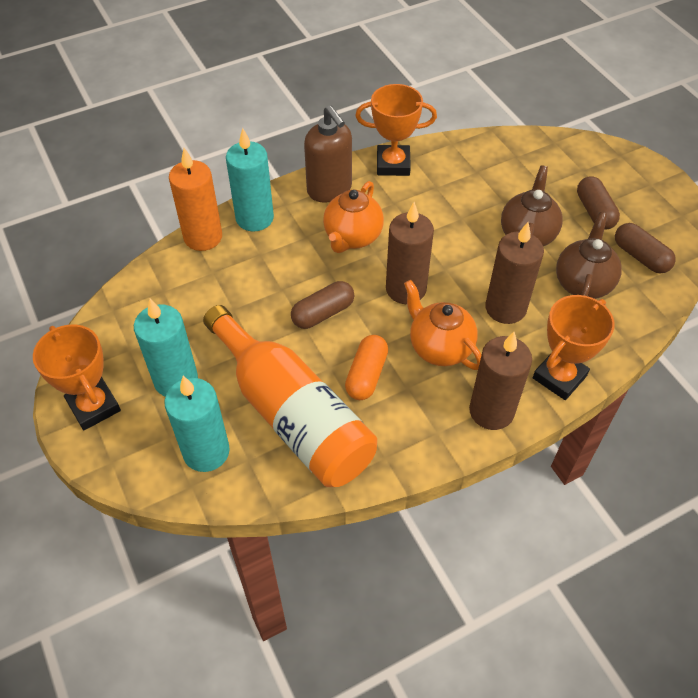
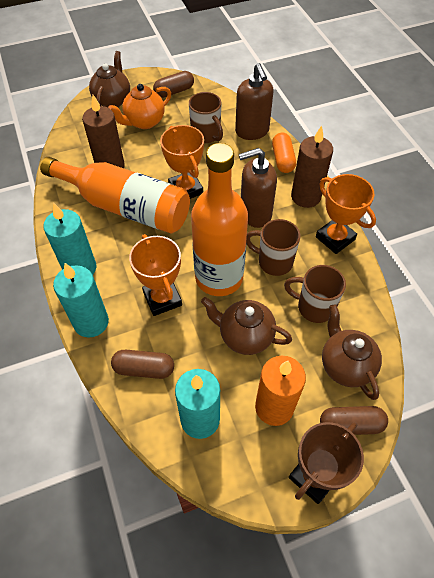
brown candle: [386,202,434,304] [469,332,532,430] [485,222,544,324] = 3 -> [82,95,125,168] [291,125,333,208] = 2
brown mug: none = 0 -> [189,92,223,143] [246,219,301,276] [284,265,346,323] = 3
brown soap dispenser: [304,105,352,203] = 1 -> [235,63,273,140] [239,148,277,228] = 2
brown teapot: [501,165,563,247] [556,212,622,299] = 2 -> [89,51,130,108] [201,297,292,355] [322,304,382,400] = 3
brown trophy: none = 0 -> [289,422,364,504] = 1
orange bottle: [203,305,377,487] = 1 -> [40,157,190,234] [191,143,248,296] = 2
orange teapot: [323,181,384,253] [404,280,481,370] = 2 -> [108,84,171,129] = 1

